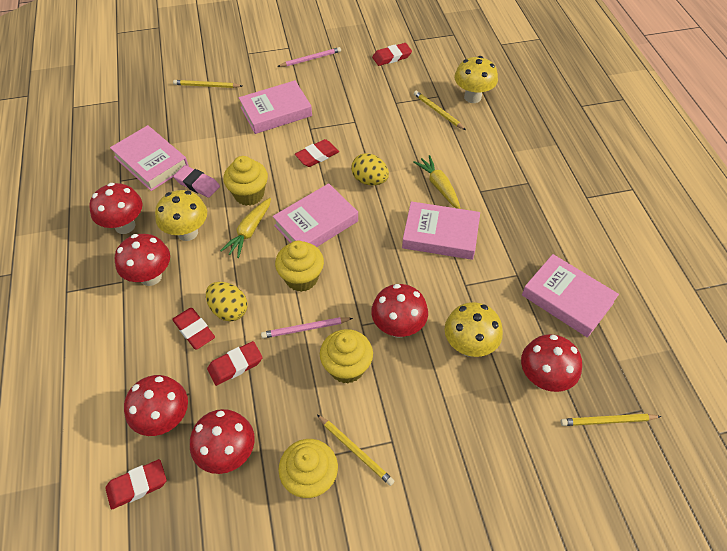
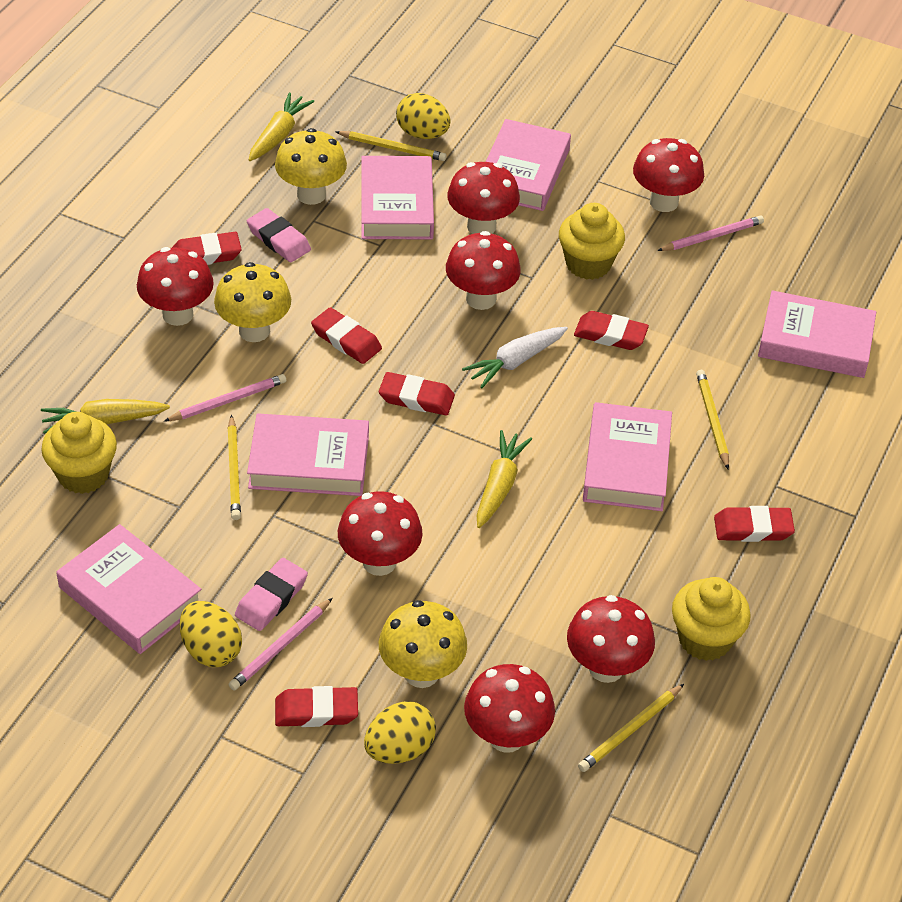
pink book: [110,125,189,191] [239,80,312,134] [273,183,358,247] [402,201,480,260] [522,254,619,338] = 5 -> [56,524,201,654] [247,414,369,496] [361,156,434,240] [486,119,571,211] [583,402,672,511] [758,290,876,378] = 6
pink eraser: [173,165,220,198] = 1 -> [235,558,308,631] [247,208,311,262] = 2
pink pencil: [261,317,353,338] [277,47,341,67] = 2 -> [164,374,286,421] [228,598,332,690] [657,215,764,251] = 3
red eraser: [105,459,167,509] [172,308,215,350] [207,341,263,386] [295,139,339,167] [372,43,412,66] = 5 -> [172,232,242,265] [275,686,358,727] [311,307,382,364] [379,372,455,415] [574,311,649,350] [714,506,795,542] = 6
red mushroom: [89,183,142,234] [115,234,170,286] [124,375,188,436] [190,409,255,474] [371,284,428,338] [521,334,582,392] = 6 -> [137,247,214,326] [338,491,422,576] [446,231,521,310] [447,162,520,234] [464,664,555,753] [567,595,655,683] [633,138,704,212] = 7
white carrot: none = 0 -> [462,327,568,388] = 1
yellow carrot: [220,198,271,258] [413,155,460,209] = 2 -> [41,399,170,434] [249,92,314,161] [477,430,532,528] = 3
yellow cupcake: [223,156,268,206] [275,240,324,292] [278,439,338,498] [320,329,373,384] = 4 -> [41,412,117,494] [559,203,625,280] [672,577,751,661] = 3
yellow egg: [206,282,247,321] [351,153,389,185] = 2 -> [180,601,242,667] [364,701,436,764] [396,93,451,139] = 3

